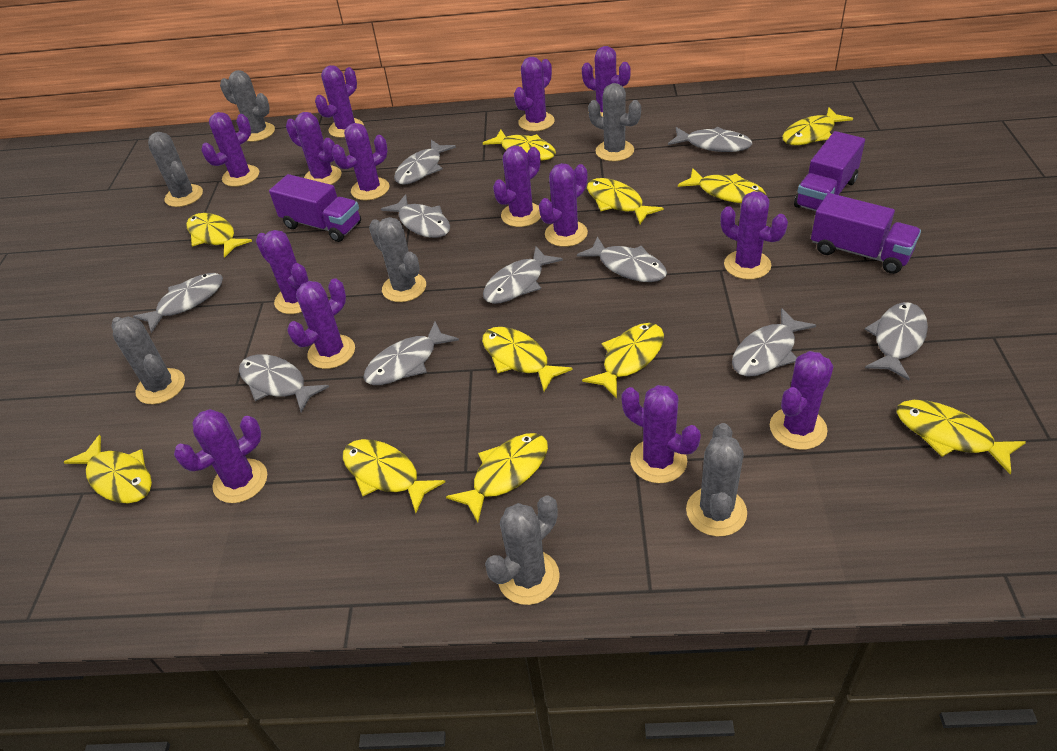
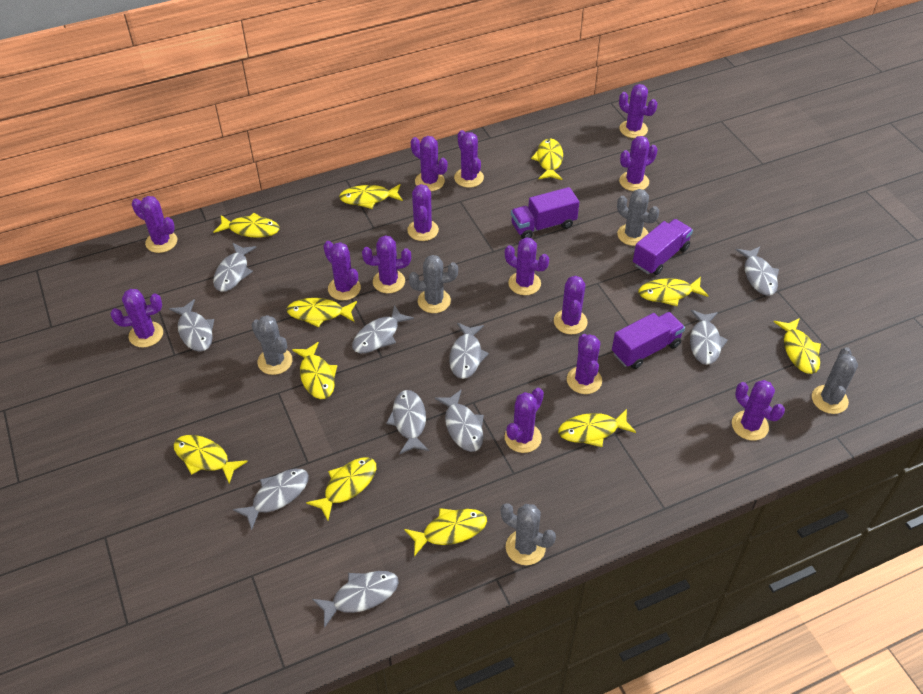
grey cactus: [112,317,185,404] [148,132,203,207] [220,70,275,142] [369,217,426,302] [485,495,560,605] [588,83,641,161] [686,423,747,537] = 7 -> [252,315,293,375] [409,255,458,313] [501,503,556,565] [617,189,659,246] [812,347,858,414] = 5

